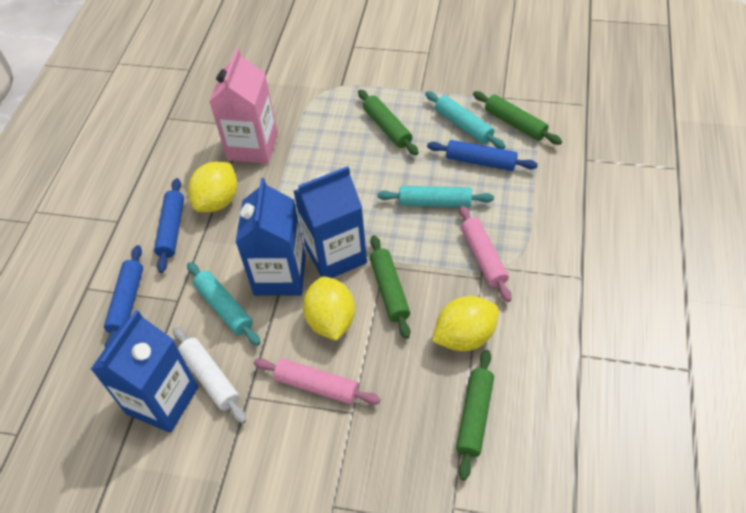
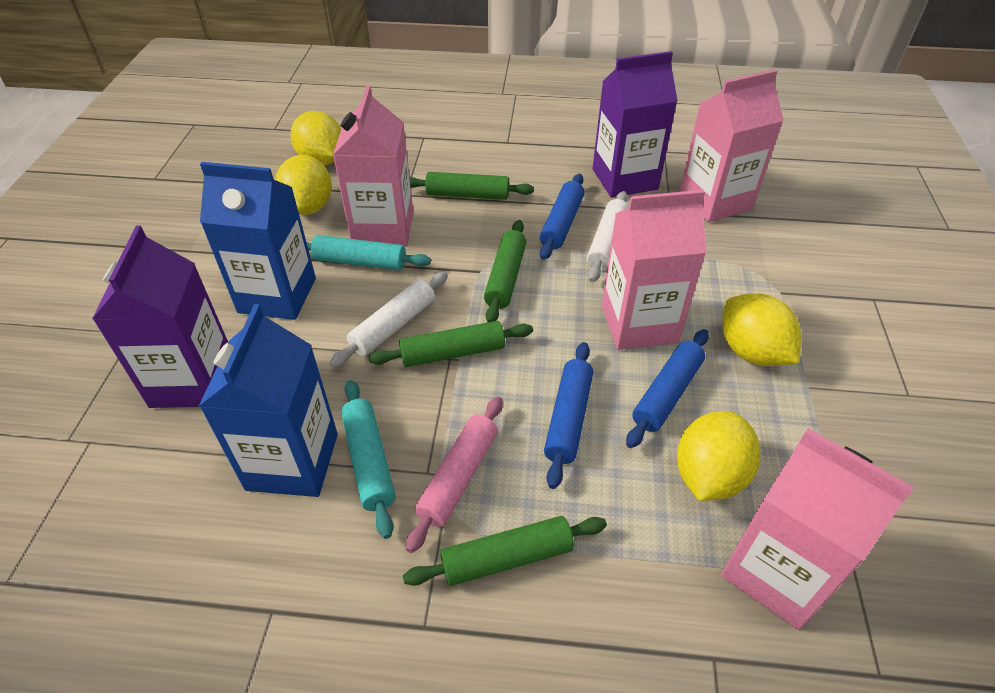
blue carton: [91,310,198,433] [235,178,306,296] [293,166,367,278] = 3 -> [198,304,338,497] [200,162,316,320] = 2
pink carton: [209,48,278,164] = 1 -> [333,85,413,246] [602,190,707,350] [679,70,784,222] [721,428,914,630] = 4
pink rolling pin: [254,358,381,405] [459,205,512,302] = 2 -> [406,397,503,553] = 1
purple carton: none = 0 -> [92,225,228,408] [593,51,677,198] = 2
turquoise rolling pin: [187,262,260,346] [377,186,494,207] [425,91,505,149] = 3 -> [307,235,431,270] [341,380,396,539] = 2
white rolling pin: [173,327,246,424] = 1 -> [330,272,448,367] [587,191,629,282] = 2
yellow lemon: [188,162,237,212] [303,277,355,341] [432,296,499,351] = 3 -> [275,155,332,215] [290,111,341,165] [677,411,761,501] [722,293,801,366] = 4

